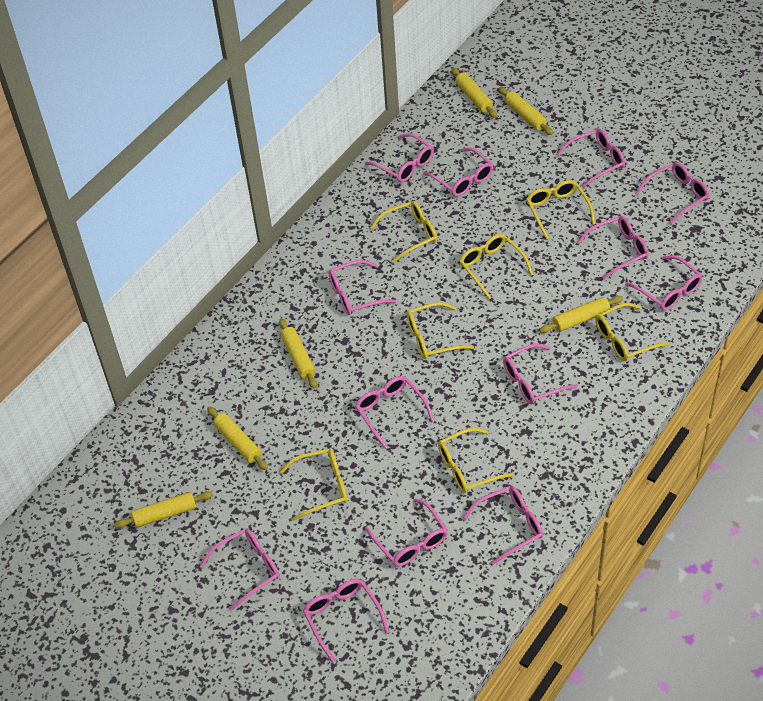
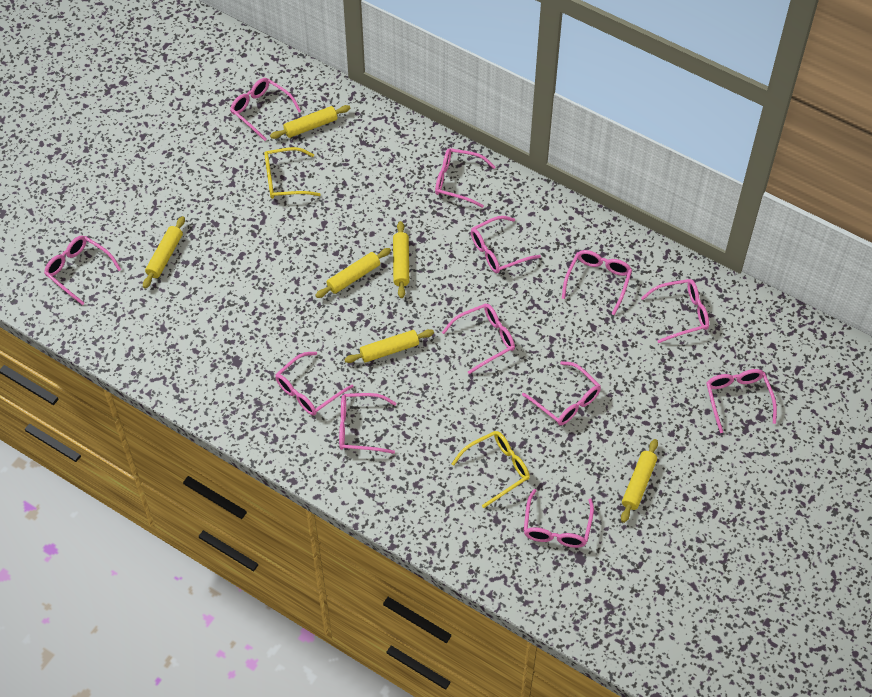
pink glasses: [200,528,280,611] [303,579,389,662] [328,260,396,315] [355,376,434,449] [365,133,434,182] [365,498,448,567] [423,148,493,197] [463,486,543,565] [503,344,578,404] [557,129,625,188] [577,216,648,279] [625,255,703,311] [636,162,709,224] = 13 -> [44,236,122,305] [230,78,301,141] [275,352,354,416] [339,393,396,454] [435,148,495,208] [442,304,515,374] [471,216,541,273] [522,361,601,426] [524,489,594,548] [562,250,632,315] [641,279,709,343] [706,369,777,433] = 12
yellow glasses: [279,448,347,520] [370,201,437,263] [406,302,474,359] [438,428,514,493] [459,234,533,299] [526,180,595,240] [595,303,670,361] = 7 -> [264,147,321,199] [451,431,530,508] = 2

